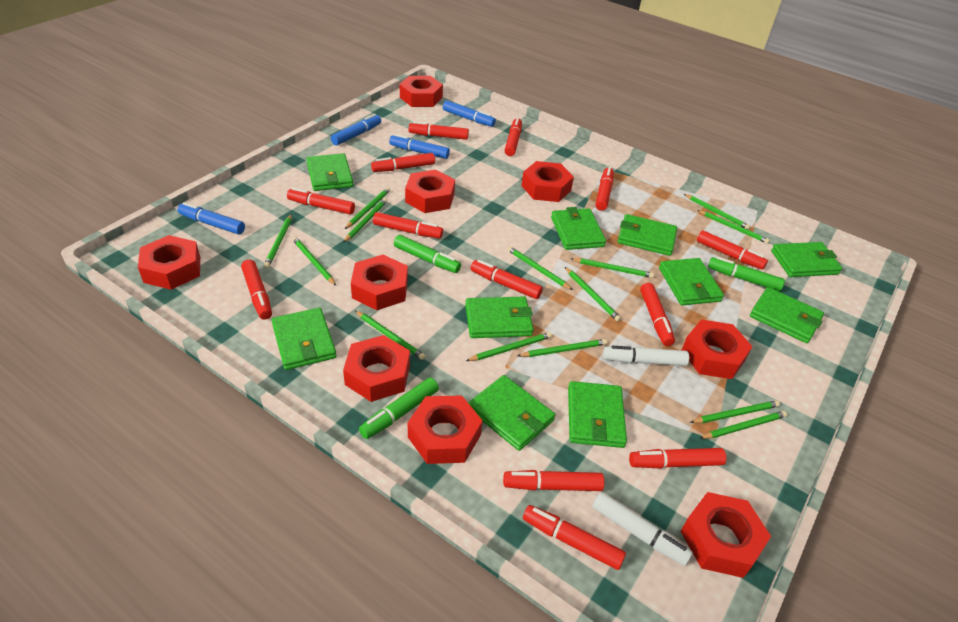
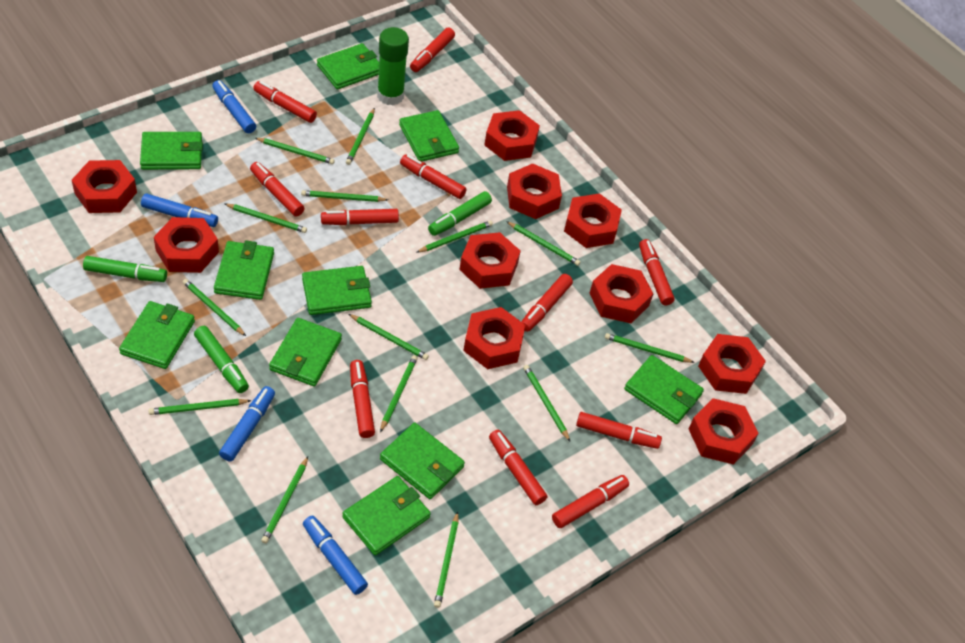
green glue stick: none = 0 -> [377,27,409,105] = 1
red marker: [241,259,272,320] [287,188,355,214] [371,153,435,172] [373,212,443,239] [409,121,469,140] [470,260,543,299] [503,470,604,491] [504,117,522,156] [523,505,626,570] [595,167,614,211] [629,448,726,469] [640,283,675,346] [697,230,768,270] = 13 -> [250,162,305,217] [253,81,317,123] [321,209,399,225] [350,360,375,438] [400,154,467,199] [410,28,455,72] [489,430,547,505] [521,274,573,332] [552,475,629,528] [576,412,662,449] [639,239,675,305] = 11
red nut: [138,235,200,290] [343,335,410,402] [351,255,408,310] [400,76,443,107] [405,169,455,213] [408,395,483,464] [522,161,574,202] [680,492,771,578] [682,319,753,379] = 9 -> [72,160,137,213] [154,217,219,273] [459,232,521,289] [464,307,525,369] [485,110,540,161] [507,163,562,219] [564,193,622,248] [590,264,653,323] [689,398,759,465] [698,334,766,394] = 10
white marker: [592,492,693,566] [603,346,689,366] = 2 -> none = 0

